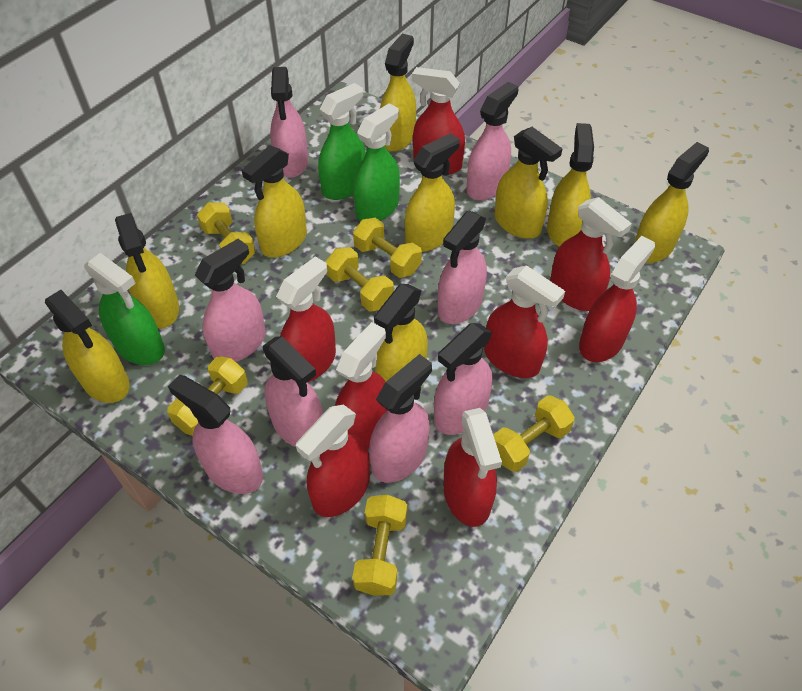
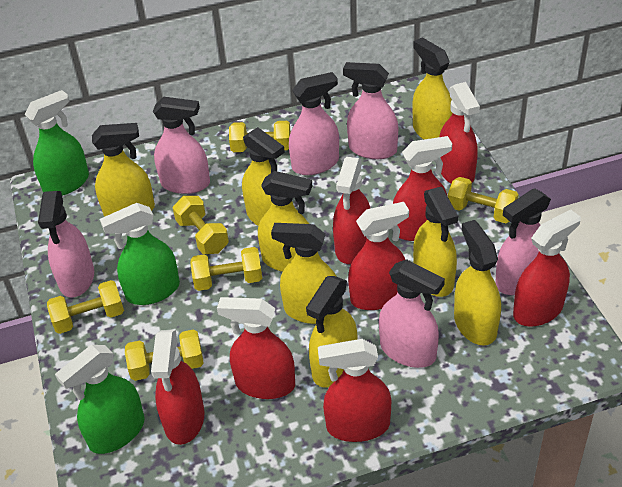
pink spray bottle: [168,375,263,494] [195,239,266,362] [263,336,323,447] [270,67,308,178] [369,354,432,483] [434,323,492,435] [438,210,487,324] [466,82,519,200] = 8 -> [38,191,94,298] [153,97,210,194] [289,72,339,175] [343,62,398,159] [379,259,445,368] [495,188,551,295] = 6
yellow spray bottle: [45,290,130,403] [115,213,179,328] [242,146,307,257] [374,284,428,382] [380,34,416,151] [405,133,460,252] [494,127,563,239] [547,123,594,247] [634,142,709,263] = 9 -> [92,123,155,216] [242,127,285,226] [258,171,312,272] [271,223,337,324] [306,276,357,388] [412,37,452,140] [413,187,458,297] [454,220,501,345] = 8

